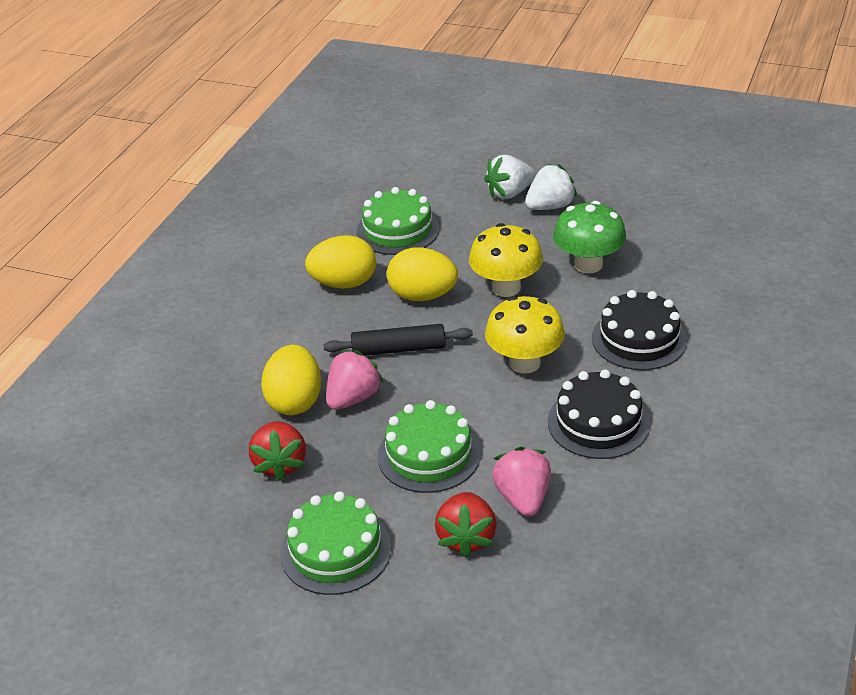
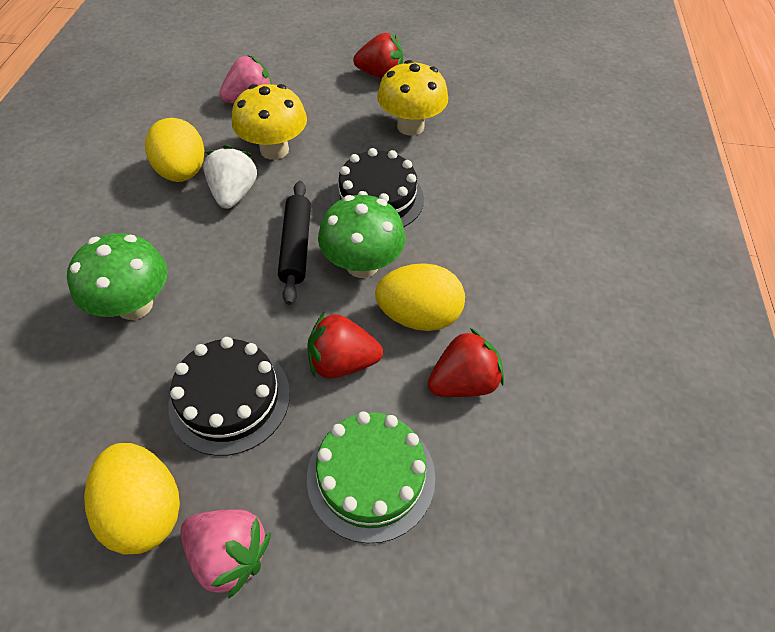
green cake: [280,491,392,595] [356,187,440,255] [377,400,481,493] = 3 -> [307,411,435,544] = 1
green mushroom: [553,201,626,273] = 1 -> [67,233,168,320] [318,195,406,278] = 2
red strawberry: [249,421,306,481] [435,492,496,558] = 2 -> [307,312,383,378] [353,33,403,79] [428,328,504,397] = 3
white strawberry: [484,155,535,199] [525,164,577,210] = 2 -> [203,145,257,209] = 1

